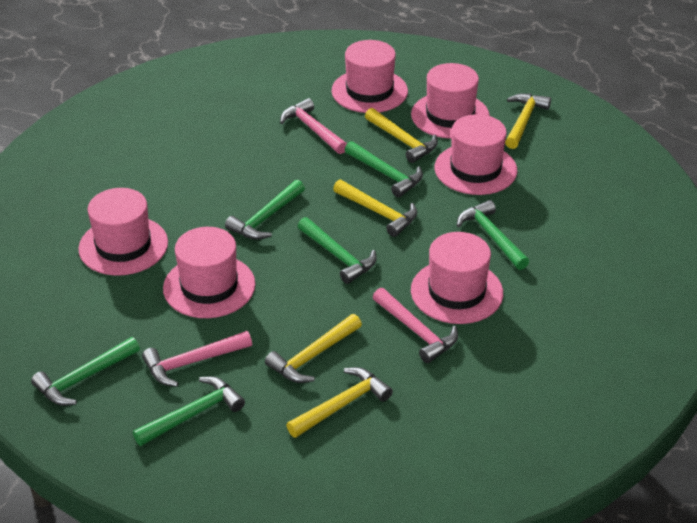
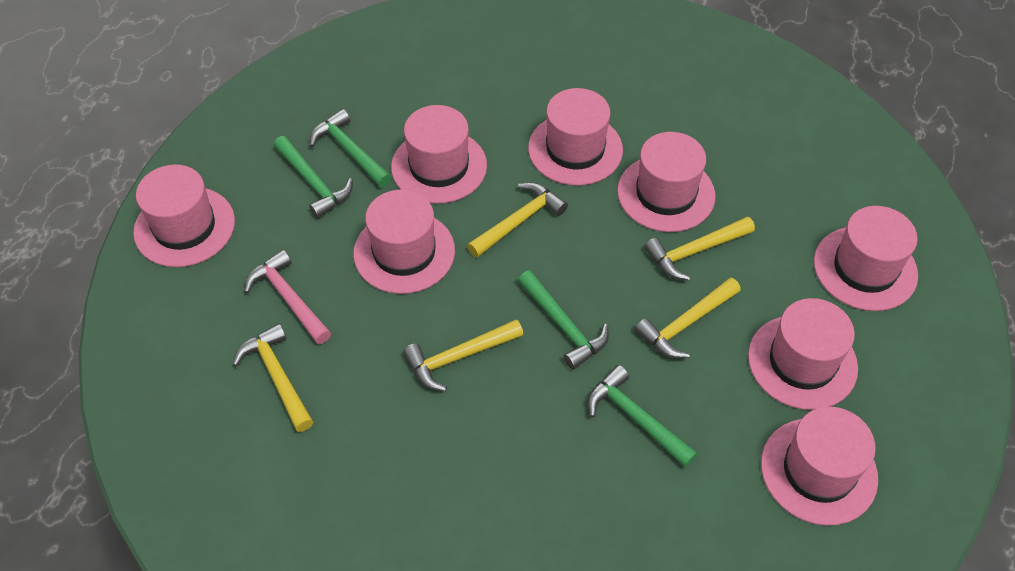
green hammer: [31,337,140,406] [133,376,245,446] [225,180,305,240] [297,217,377,284] [345,141,423,198] [457,200,529,270] = 6 -> [274,136,353,219] [310,109,392,188] [518,271,609,370] [588,365,697,468] = 4
pink hammer: [142,331,252,387] [280,98,347,154] [373,288,458,363] = 3 -> [244,250,331,344] = 1
pink hat: [78,188,168,276] [163,227,255,318] [332,40,408,113] [411,63,490,139] [411,232,503,324] [435,114,517,195] = 6 -> [133,165,235,267] [353,189,455,294] [391,105,487,204] [528,88,623,186] [617,132,715,232] [748,298,858,410] [761,407,878,526] [814,206,918,311] = 8

